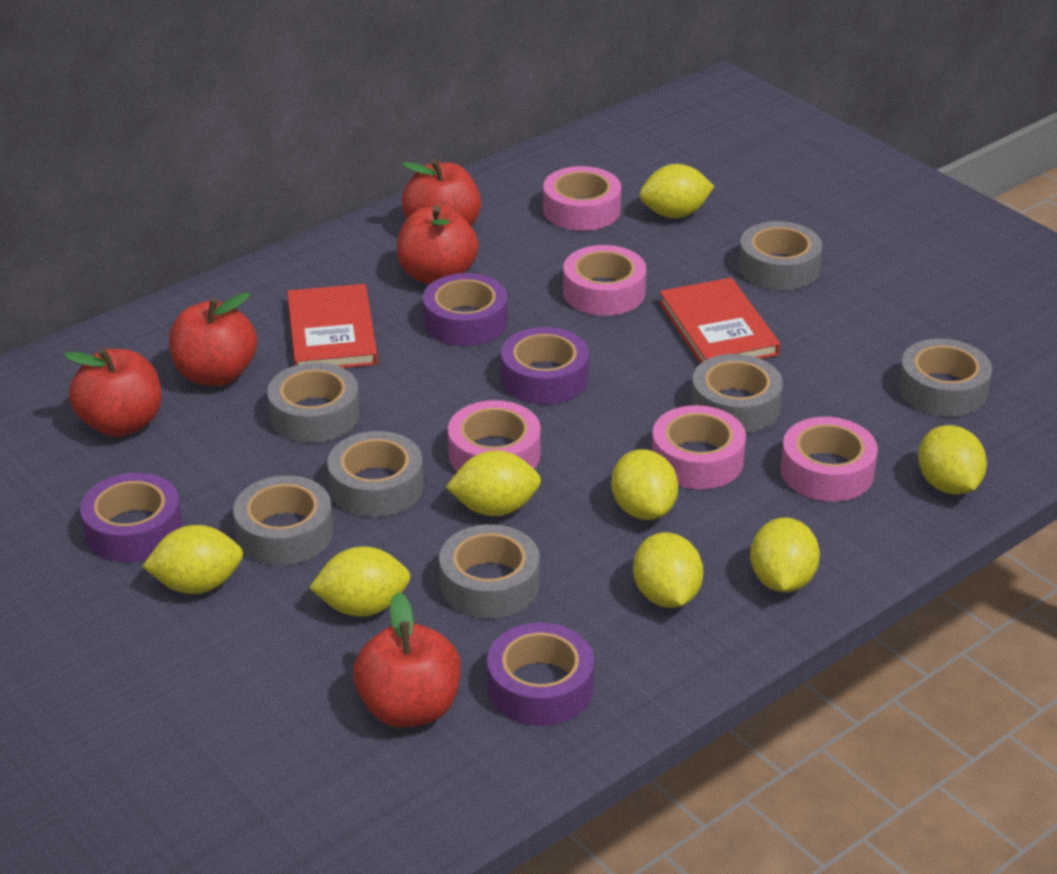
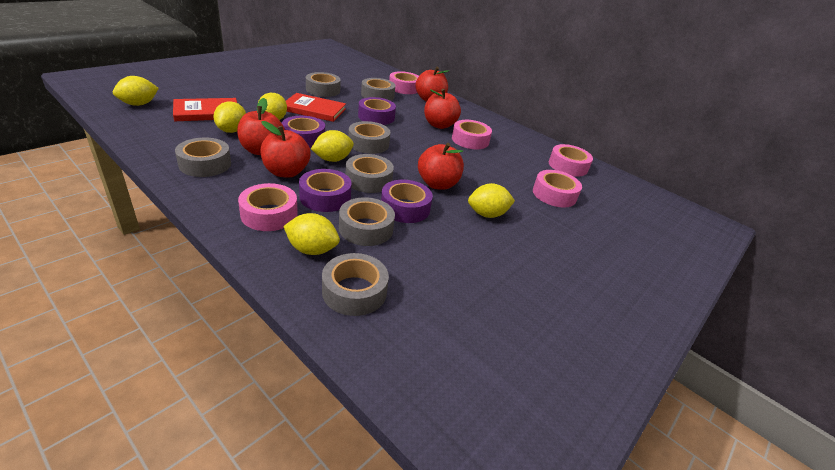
yellow lemon: [142,525,243,594] [309,546,411,617] [446,450,541,516] [611,449,678,520] [633,532,703,608] [640,164,714,218] [750,518,820,592] [918,425,987,495] = 8 -> [113,76,159,106] [214,102,246,133] [258,93,287,120] [283,213,340,255] [311,130,354,162] [468,183,515,218] = 6

